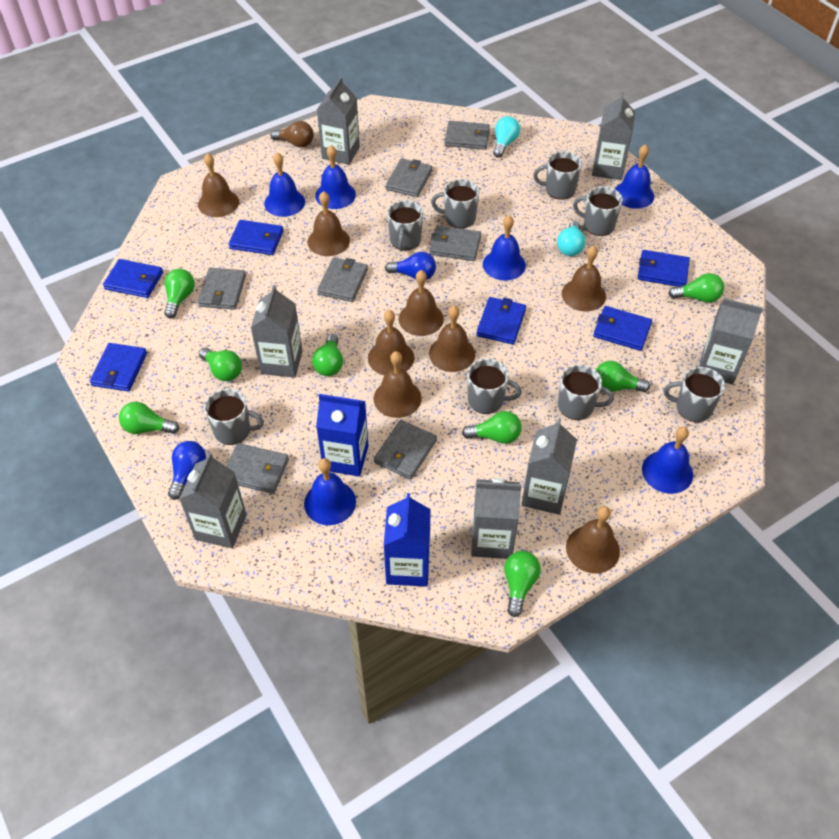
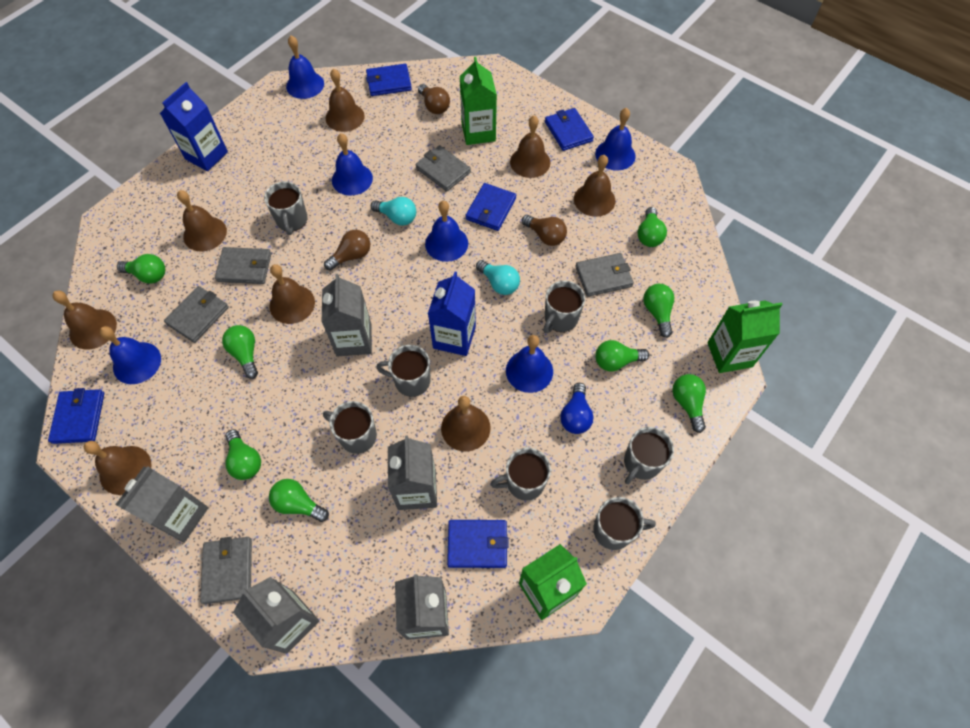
blue light bulb: [168,441,206,500] [385,252,436,280] = 2 -> [560,383,594,434] = 1
blue wallet: [90,343,147,391] [103,259,163,298] [228,220,284,255] [476,297,526,344] [593,306,652,351] [638,250,690,287] = 6 -> [48,388,104,444] [366,64,412,96] [447,520,509,568] [465,183,516,231] [545,108,594,151] = 5
brown light bulb: [270,121,314,148] = 1 -> [324,230,370,271] [418,84,450,114] [522,215,567,246] = 3
green carton: none = 0 -> [460,57,497,145] [519,544,587,620] [707,300,783,373] = 3
grey carton: [179,453,247,548] [251,285,303,378] [317,77,360,165] [471,478,522,559] [521,419,577,515] [592,92,635,180] [699,298,763,385] = 7 -> [115,467,208,543] [233,577,319,654] [322,274,372,356] [388,435,437,510] [395,574,449,640] = 5
grey mug: [204,389,264,445] [387,200,423,251] [431,179,479,228] [467,359,522,414] [533,151,582,200] [558,364,614,420] [573,186,623,236] [664,367,725,422] = 8 -> [264,181,307,235] [323,401,377,454] [376,345,431,397] [491,448,551,501] [543,281,585,333] [593,497,656,550] [624,427,674,484] = 7
grey wallet: [198,268,246,310] [226,443,289,494] [317,257,368,302] [374,420,437,479] [386,158,432,197] [429,225,481,261] [444,121,490,150] = 7 -> [164,286,229,343] [200,537,252,604] [215,247,271,284] [415,145,471,191] [575,253,634,297] = 5

